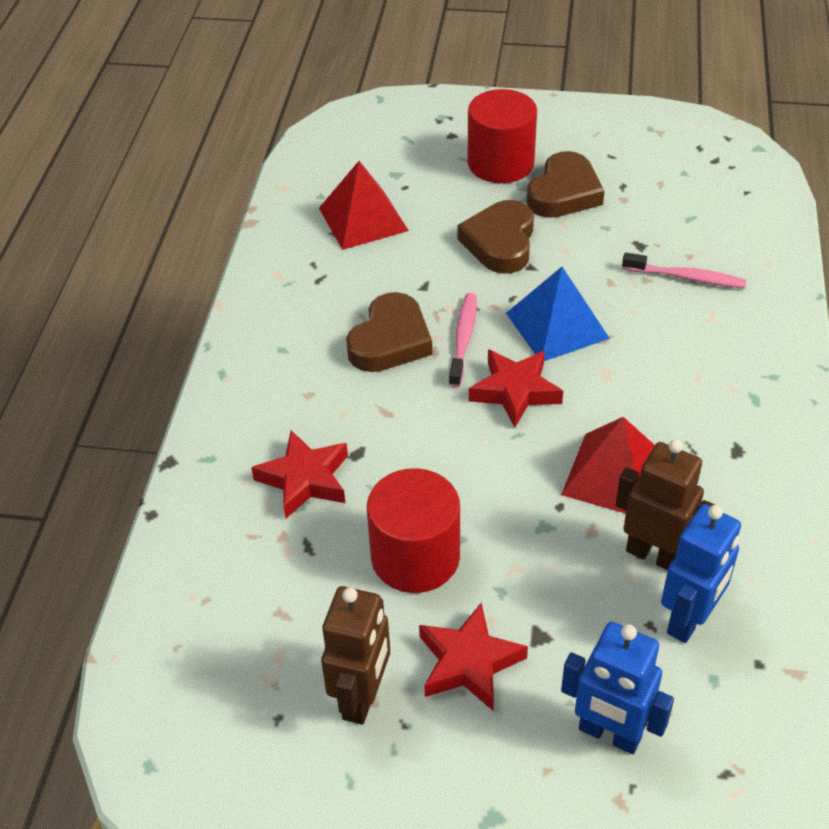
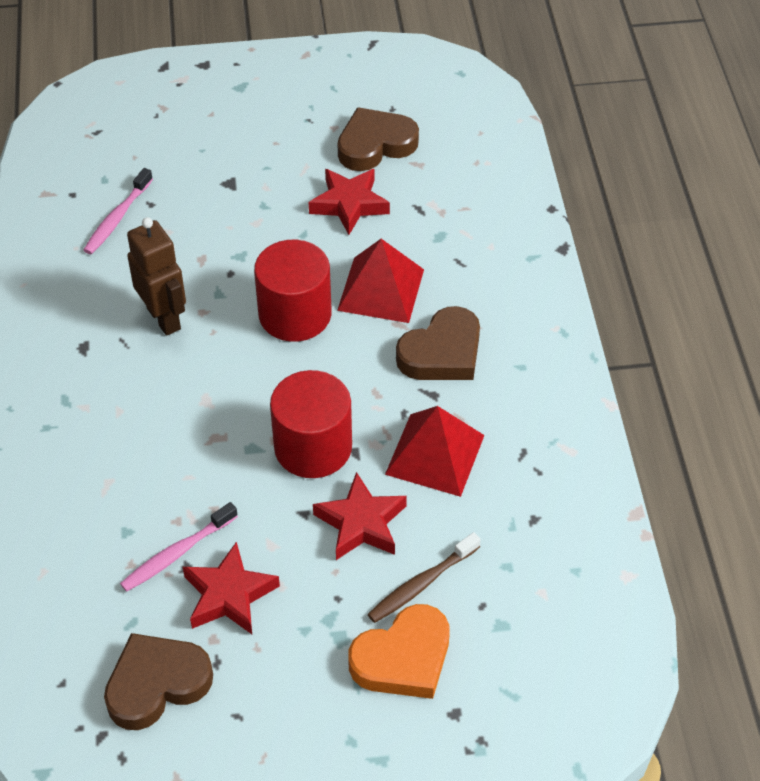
blue pyramid: [506,267,610,361] = 1 -> none = 0
blue robot: [561,622,674,754] [661,504,741,643] = 2 -> none = 0
brown robot: [321,586,390,725] [616,439,715,570] = 2 -> [127,217,186,336] = 1
brown toothbrush: none = 0 -> [367,532,481,623] = 1
orange heart: none = 0 -> [348,604,449,699] = 1

